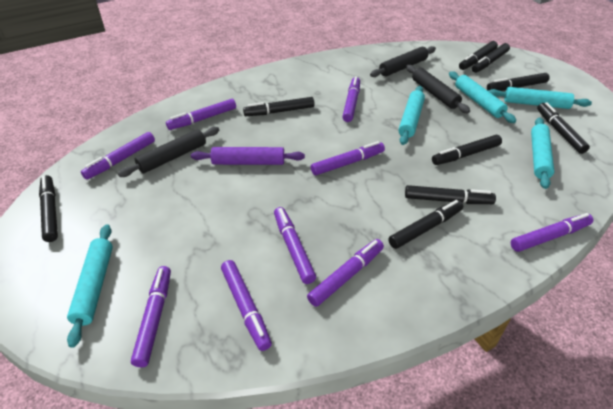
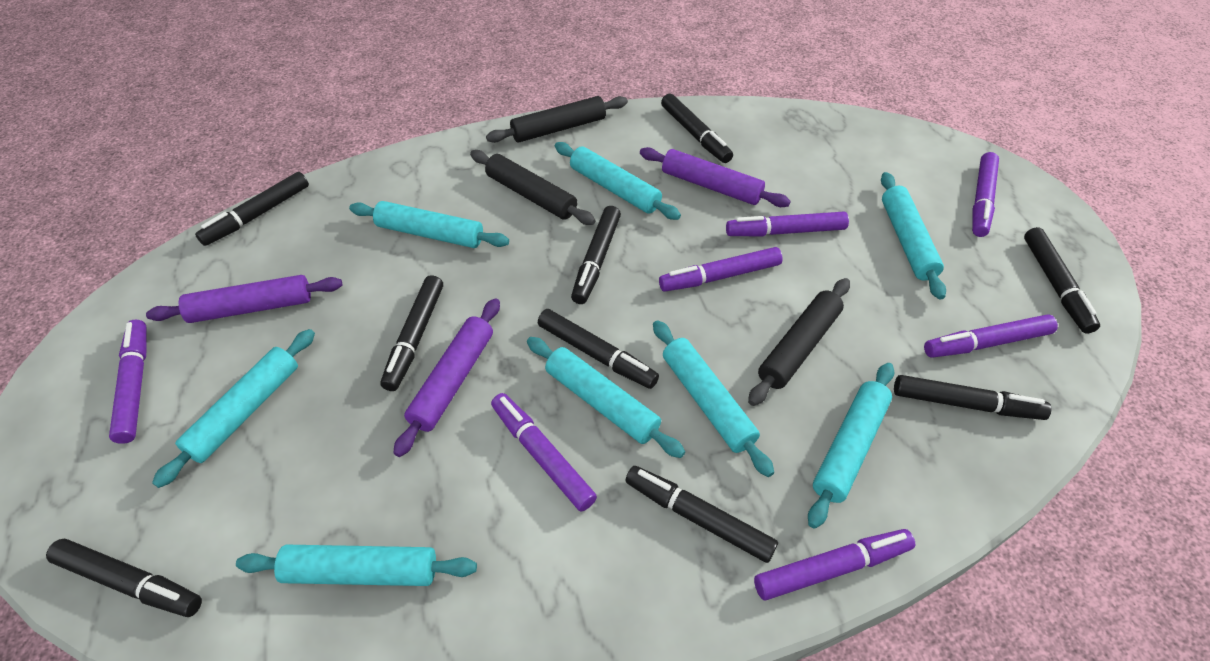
purple marker: [81,132,155,180] [131,266,171,367] [166,99,236,130] [221,260,272,351] [274,207,316,284] [307,239,384,307] [311,141,385,175] [342,76,360,122] [511,213,594,252] = 9 -> [109,320,146,444] [491,393,597,511] [659,247,783,292] [726,212,849,236] [754,529,915,601] [924,314,1058,358] [972,152,999,237] = 7
purple rolling pin: [191,147,305,165] = 1 -> [146,275,342,323] [393,298,500,457] [640,147,791,207] = 3
turquoise rolling pin: [67,224,113,348] [398,86,425,145] [449,71,516,123] [488,87,592,109] [531,117,554,189] = 5 -> [152,329,315,488] [236,545,477,586] [349,201,509,248] [527,337,685,458] [555,142,681,220] [653,320,774,477] [808,363,894,529] [881,172,946,300] = 8

